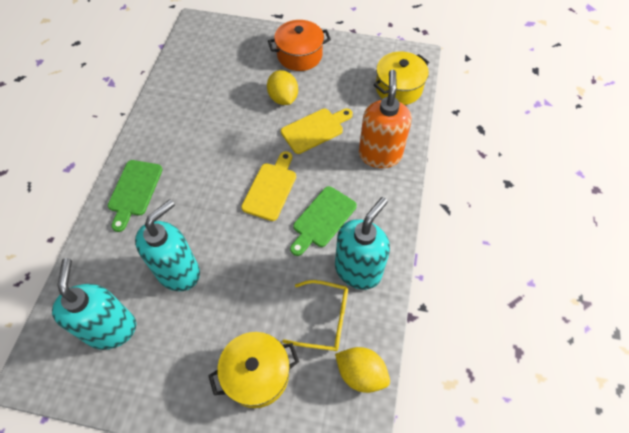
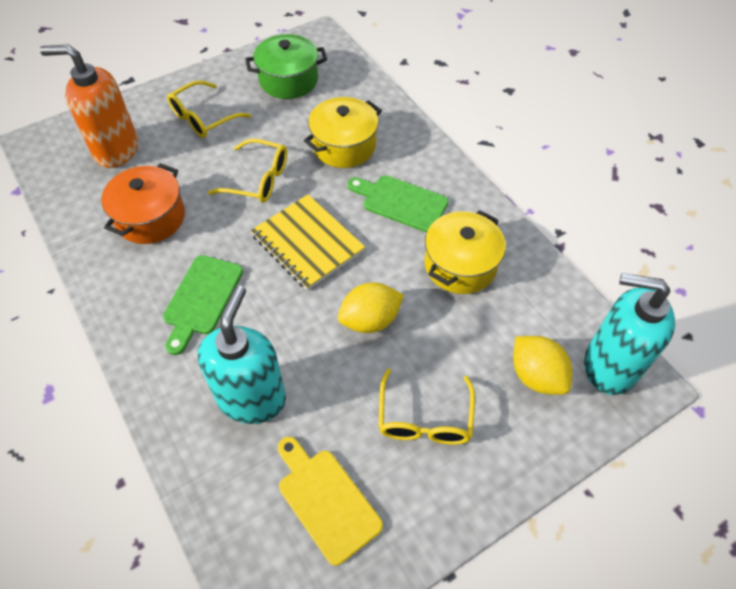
green pot: none = 0 -> [245,34,327,99] = 1
turquoise soap dispenser: [52,258,136,350] [135,199,200,291] [335,197,390,290] = 3 -> [198,285,286,424] [584,273,675,395] = 2
yellow cutting board: [241,151,296,221] [281,108,353,154] = 2 -> [278,437,383,566] = 1
yellow glasses: [282,280,348,351] = 1 -> [167,81,251,138] [208,139,287,203] [379,369,475,445] = 3
yellow notebook: none = 0 -> [251,194,365,290] = 1

